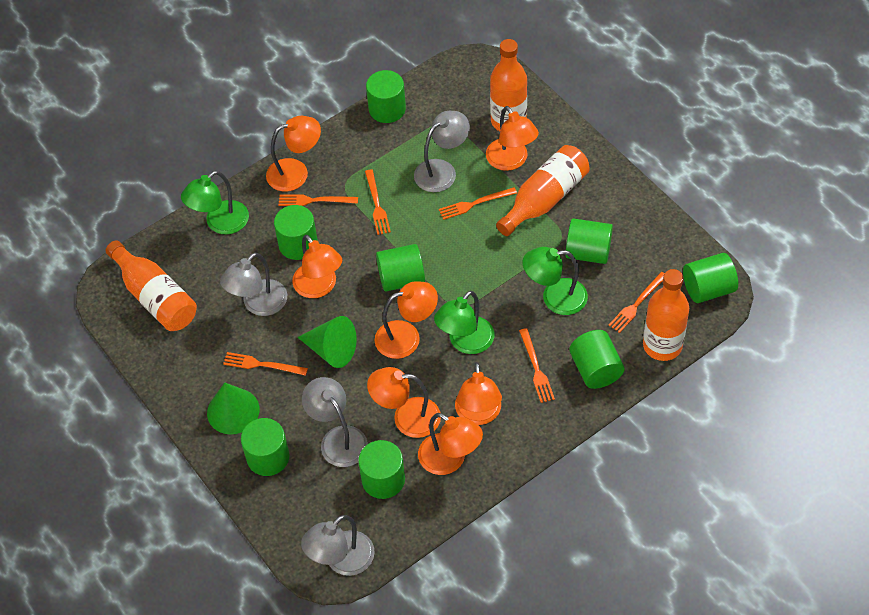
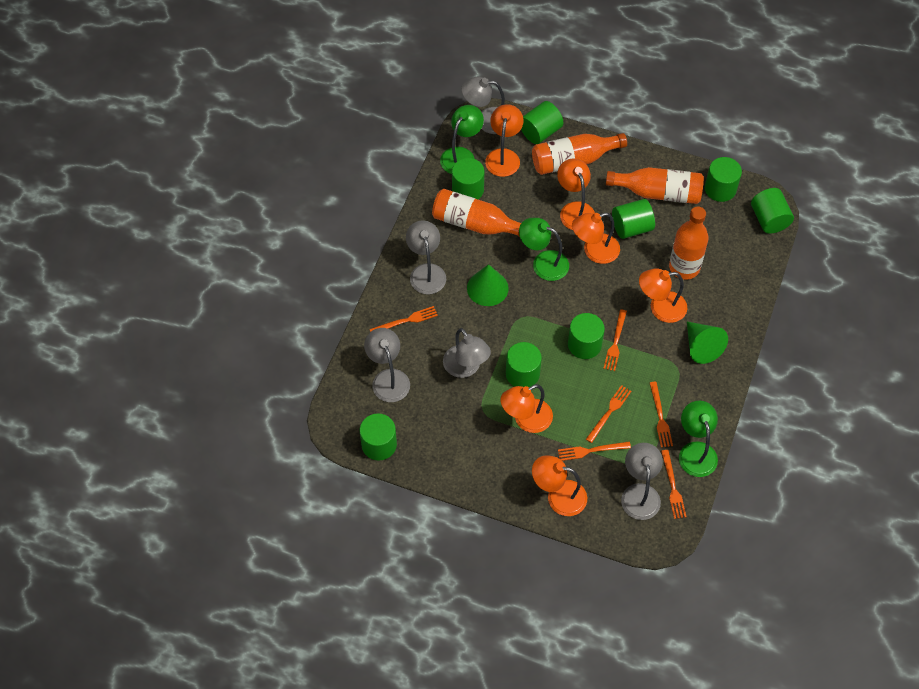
grey lamp: [220,253,287,316] [301,515,375,576] [302,377,368,467] [414,111,470,192] = 4 -> [364,328,410,402] [406,220,446,294] [443,328,491,378] [461,77,505,134] [621,443,663,520] = 5
orange lamp: [266,116,321,191] [292,235,342,298] [367,367,441,438] [375,281,438,359] [418,413,483,475] [455,362,502,425] [486,106,539,171] = 7 -> [485,104,523,177] [500,384,553,433] [532,455,587,516] [557,159,595,230] [572,213,620,264] [639,269,688,323] = 6

